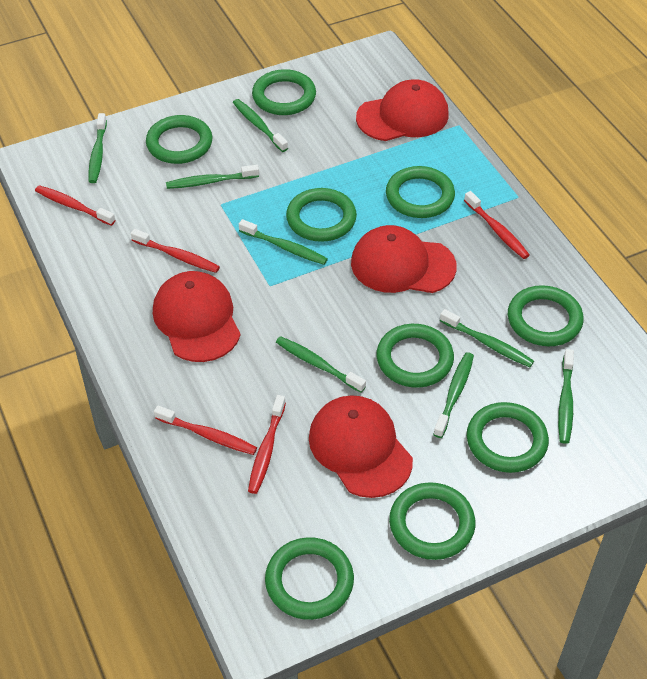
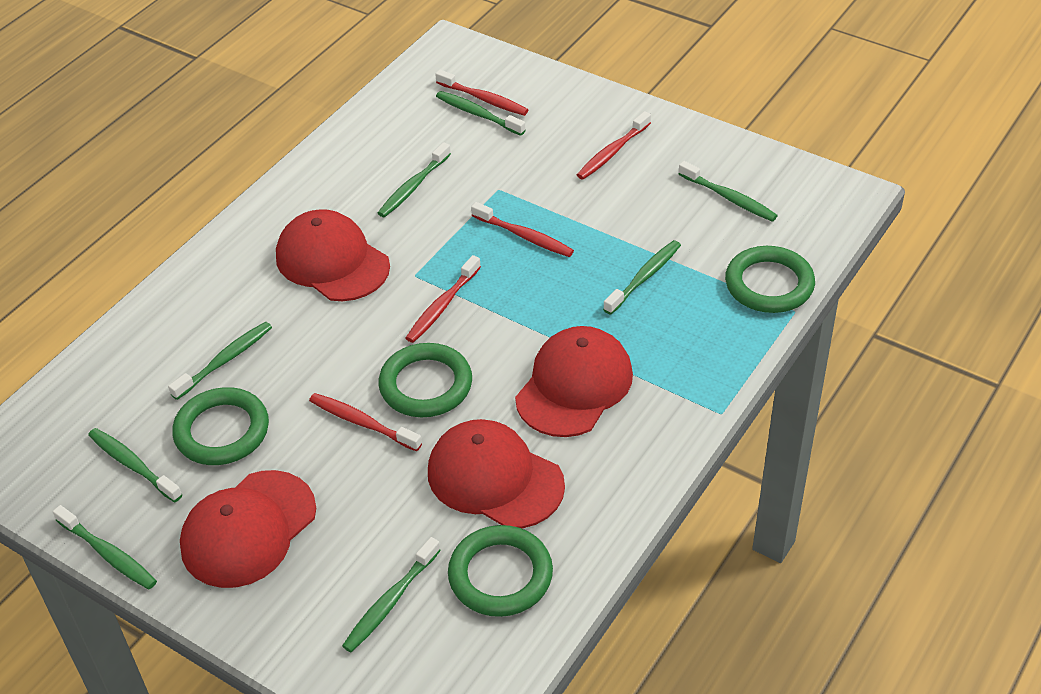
green ring: [146,115,212,164] [252,69,316,115] [265,537,354,620] [286,188,357,242] [376,324,454,388] [386,166,455,218] [389,482,475,560] [467,402,549,473] [508,285,584,347] = 9 -> [172,387,269,465] [379,343,472,417] [448,525,553,617] [725,246,815,313] = 4

